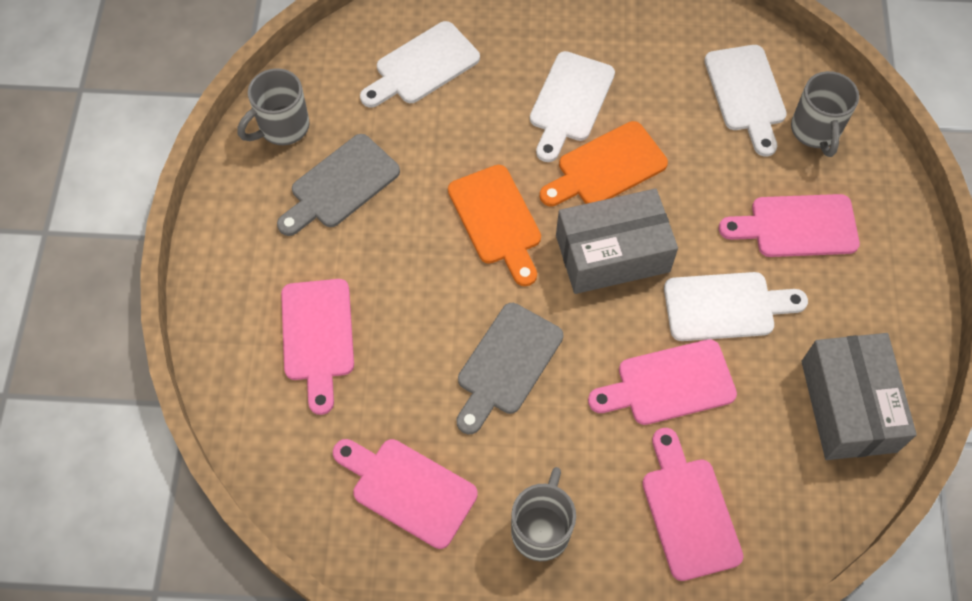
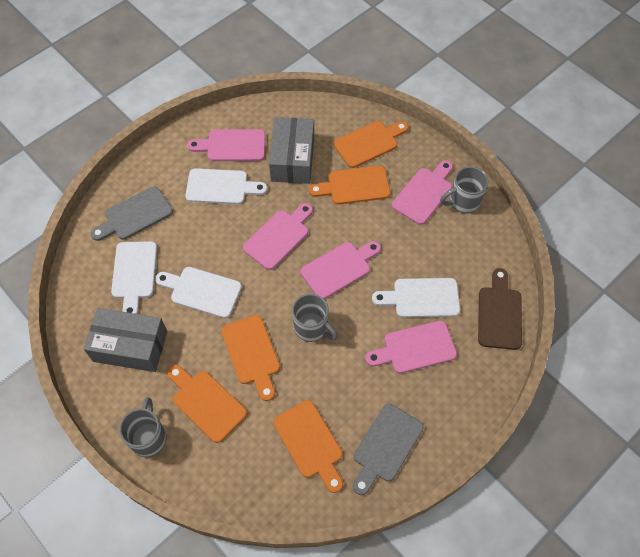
brown cutting board: none = 0 -> [478,268,522,350] = 1
orange cutting board: [448,165,541,286] [540,121,668,207] = 2 -> [167,365,247,443] [221,315,280,401] [273,400,343,493] [309,166,391,205] [334,121,408,168] = 5

